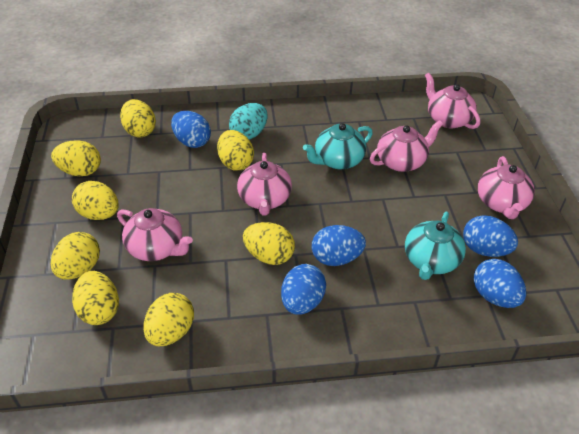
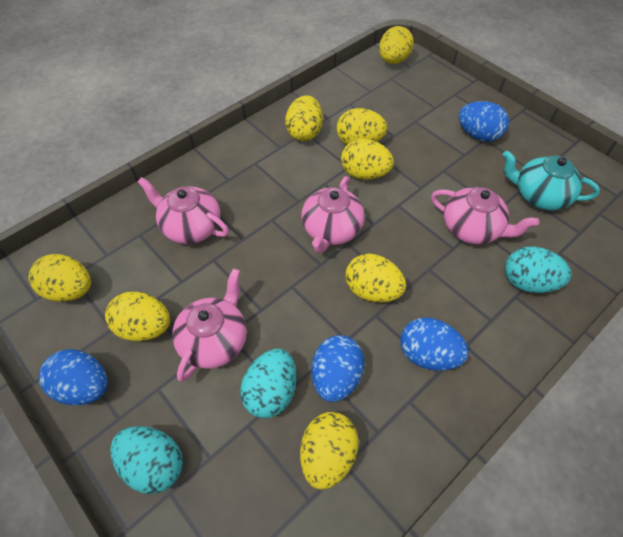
blue egg: [171,111,211,148] [281,264,326,315] [312,225,366,266] [463,215,518,257] [474,259,526,308] = 5 -> [39,349,108,405] [312,335,364,402] [400,318,469,371] [458,101,509,141] = 4
pink teapot: [117,208,193,261] [237,153,292,215] [370,120,443,172] [425,73,480,129] [478,156,535,219] = 5 -> [138,177,229,244] [172,269,247,382] [301,176,365,253] [431,187,539,244] = 4
turquoise egg: [229,103,268,140] = 1 -> [110,426,183,494] [240,349,296,418] [505,246,572,293] = 3
turquoise teapot: [303,123,373,169] [405,212,466,280] = 2 -> [503,150,600,210] = 1

